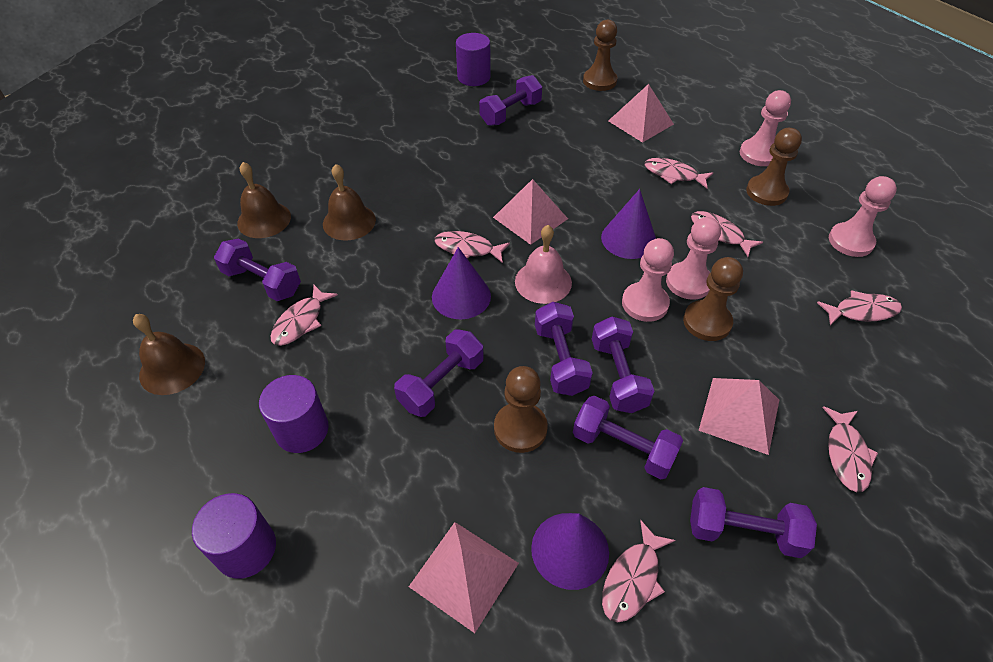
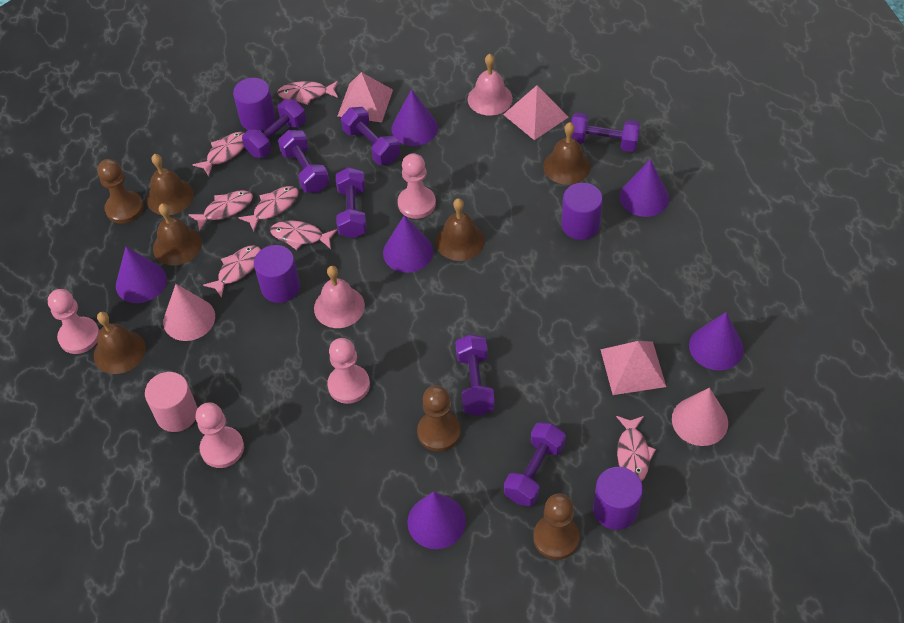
brown bell: [133,314,205,395] [237,162,291,238] [323,164,376,240] = 3 -> [94,312,146,374] [146,154,194,215] [153,203,202,265] [436,198,485,261] [543,122,591,185] = 5
brown pawn: [494,366,548,453] [583,20,617,91] [683,257,743,341] [746,128,802,206] = 4 -> [97,159,144,224] [417,386,461,452] [533,494,580,560] = 3
pink bell: [515,225,572,304] = 1 -> [314,266,365,328] [468,54,513,116] = 2
pink cone: none = 0 -> [163,284,215,341] [672,388,728,446] = 2
pink cylinder: none = 0 -> [145,372,198,432] = 1
pink pyramid: [409,522,519,633] [493,179,568,245] [608,84,674,143] [699,378,779,455] = 4 -> [338,72,393,123] [503,85,568,140] [600,341,666,395] = 3
purple cone: [432,247,491,319] [531,513,609,590] [601,189,656,259] = 3 -> [116,247,167,303] [383,215,433,273] [391,89,438,146] [407,492,466,549] [620,159,669,217] [689,312,744,370] = 6
purple cylinder: [192,493,276,579] [259,375,329,453] [456,33,491,86] = 3 -> [233,78,276,131] [254,245,300,303] [561,183,603,240] [593,467,643,530] = 4

